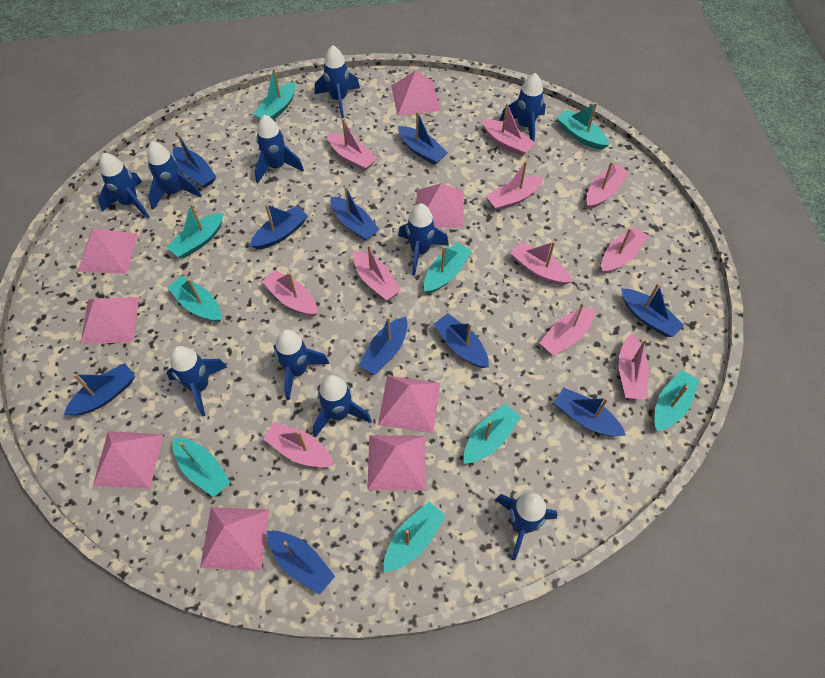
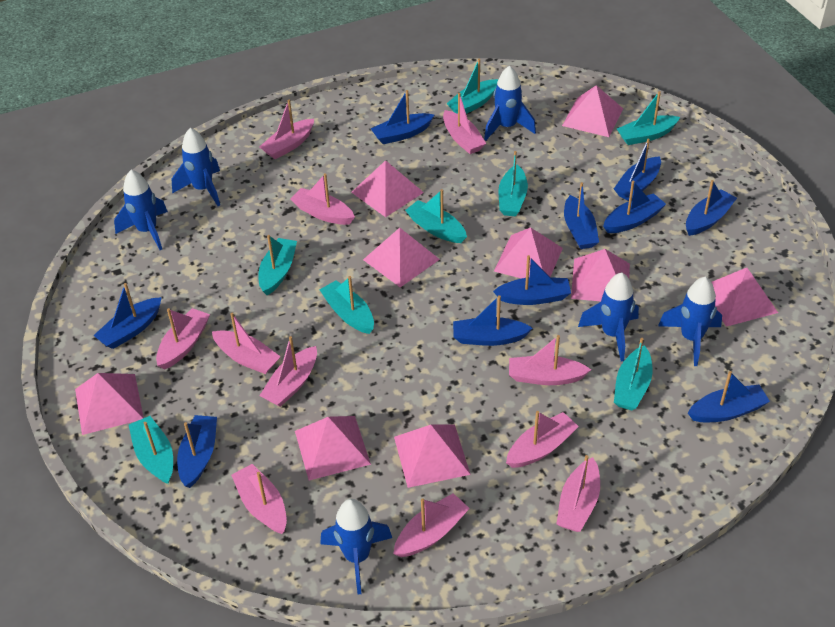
blue rocket: [98,153,149,219] [147,141,202,210] [166,346,227,417] [255,115,304,183] [274,329,329,400] [313,375,372,438] [315,45,360,118] [398,203,449,276] [495,492,557,560] [500,73,546,146] = 10 -> [114,170,168,250] [172,128,220,206] [320,499,392,594] [484,65,536,140] [578,272,639,362] [658,276,722,366] = 6
pink pyramid: [78,228,138,274] [80,297,139,345] [93,431,163,489] [200,507,269,571] [367,435,426,490] [378,376,440,433] [391,71,440,116] [417,183,464,228] = 8 -> [75,373,144,435] [295,416,371,480] [351,160,424,217] [363,228,440,287] [394,424,471,488] [494,227,563,278] [562,85,623,137] [571,249,630,301] [712,268,778,327] = 9
turquoise boat: [167,204,224,258] [167,276,221,322] [173,438,230,497] [253,68,296,120] [384,502,446,572] [424,242,472,294] [464,404,521,464] [557,103,609,150] [654,370,700,431] = 9 -> [129,416,173,484] [258,235,297,295] [320,276,374,334] [405,189,467,243] [446,59,498,114] [498,151,528,216] [614,338,653,410] [617,91,680,145] = 8

